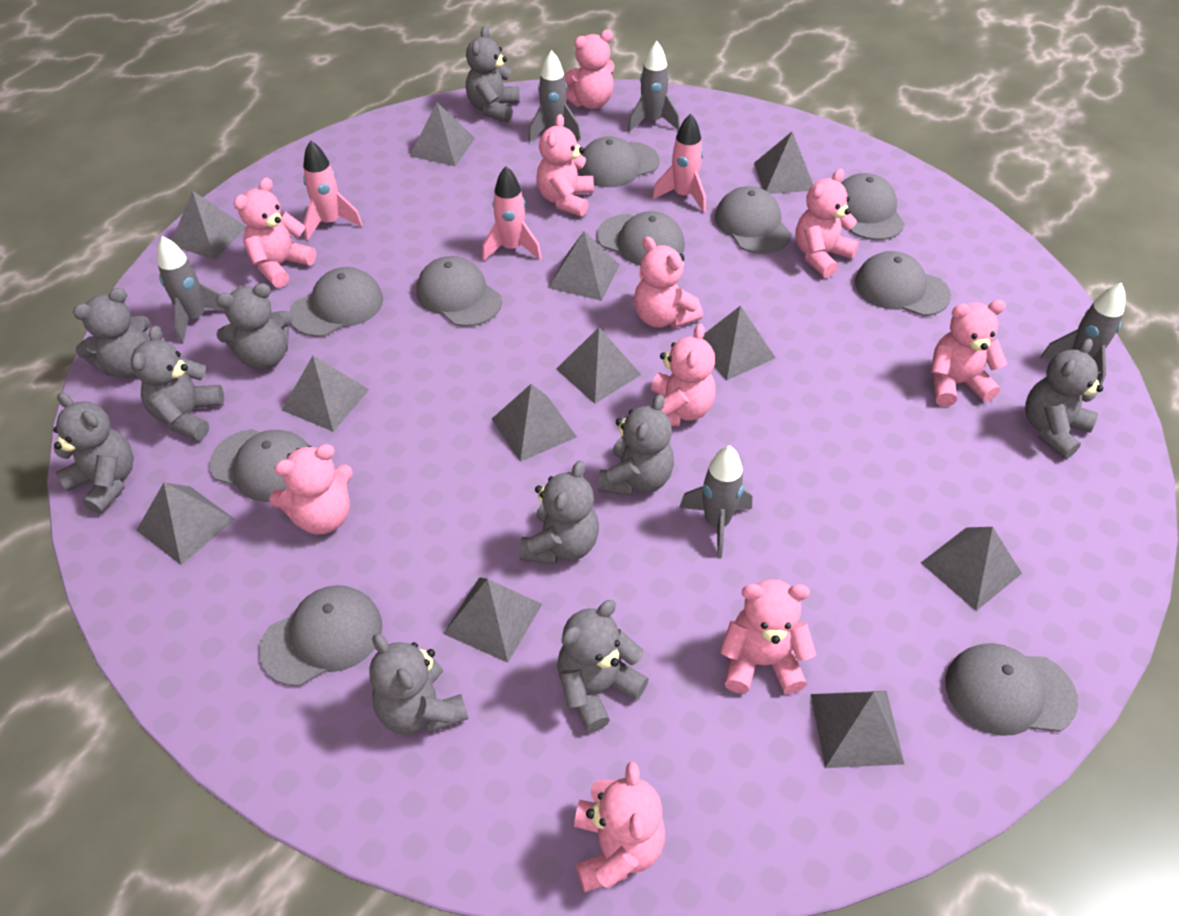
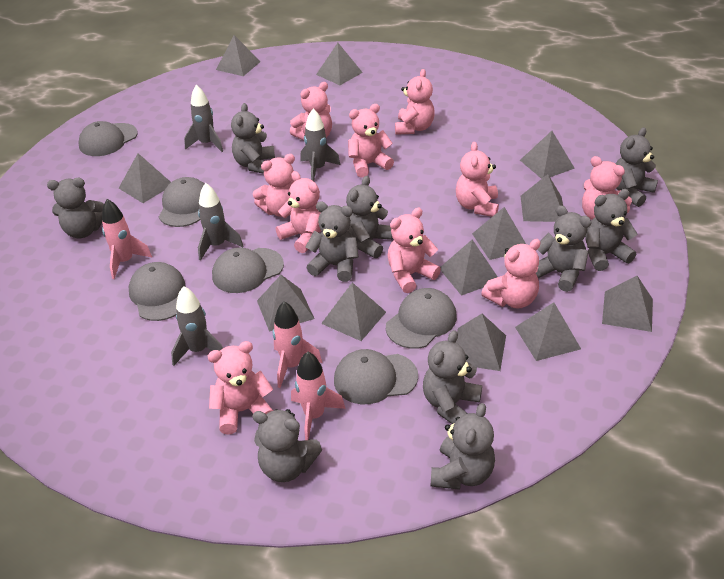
grey cap: [209,429,309,502] [259,585,382,686] [289,267,383,337] [417,256,502,327] [578,136,660,187] [597,211,685,266] [715,186,792,254] [841,173,905,240] [855,251,951,316] [946,643,1079,736] = 10 -> [78,121,138,156] [129,262,186,321] [159,177,204,227] [212,248,284,293] [334,349,418,404] [386,288,457,349] = 6
grey rocket: [157,236,225,344] [528,50,581,142] [628,41,680,132] [679,445,752,559] [1040,283,1126,385] = 5 -> [171,286,223,366] [184,85,223,152] [198,183,243,261] [300,109,340,181] = 4

